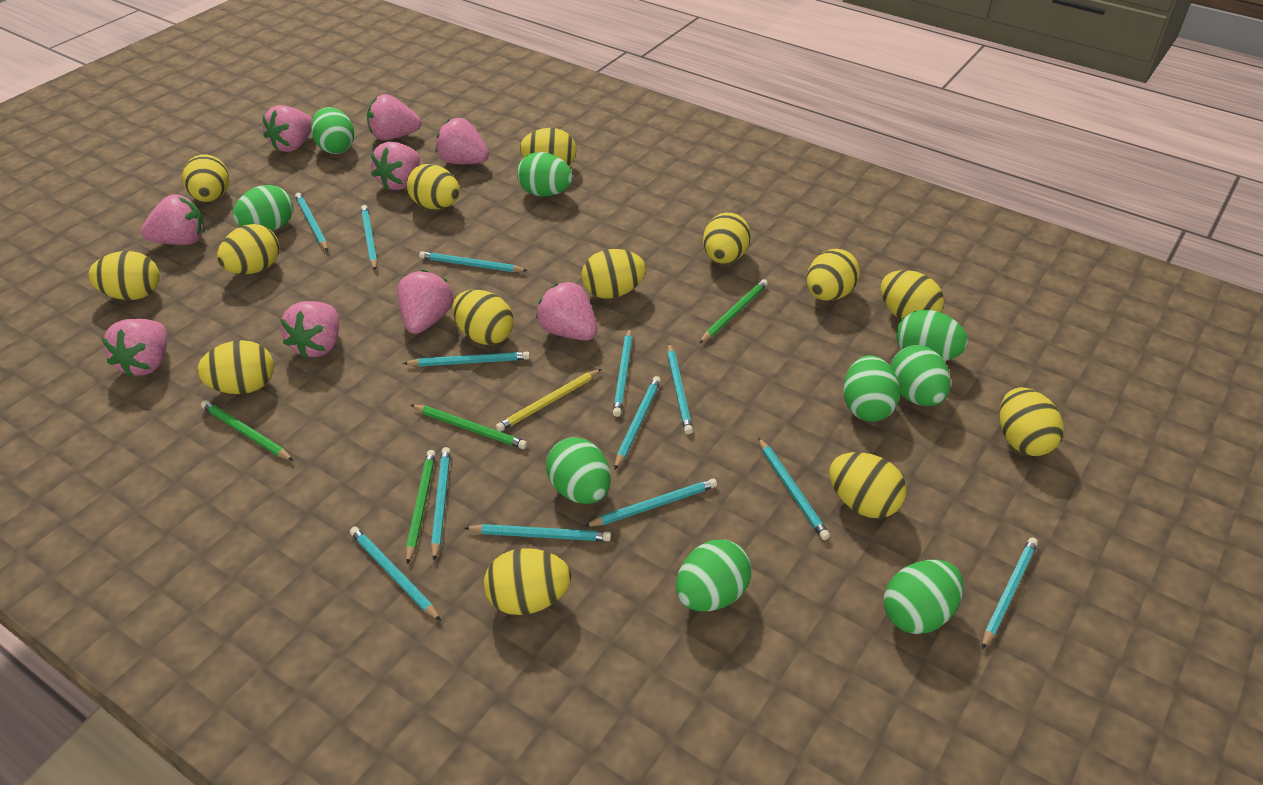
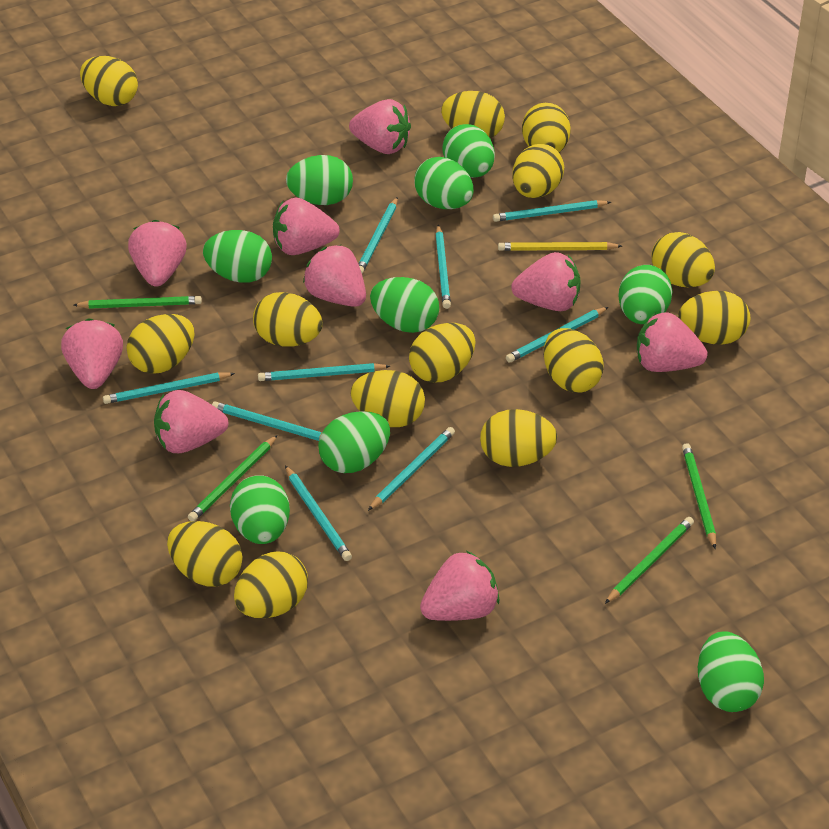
turquoise pencil: [295,193,328,251] [350,527,441,621] [361,205,377,270] [403,352,530,366] [419,251,528,272] [431,447,451,561] [465,524,611,541] [584,479,717,527] [613,328,632,417] [614,376,661,470] [667,343,693,434] [758,437,830,540] [982,537,1038,649] = 13 -> [103,373,235,404] [212,402,322,441] [258,363,390,381] [285,466,352,561] [359,197,398,274] [368,427,455,511] [435,225,451,309] [493,200,611,222] [506,307,608,363] = 9

